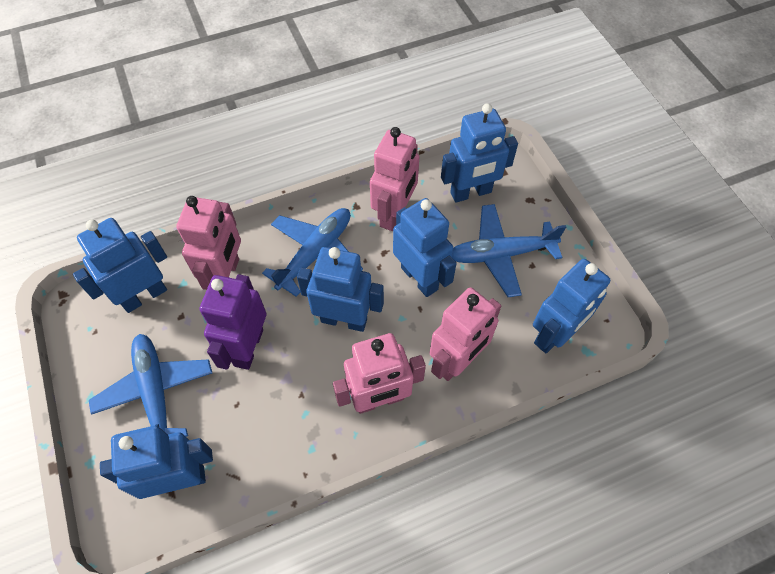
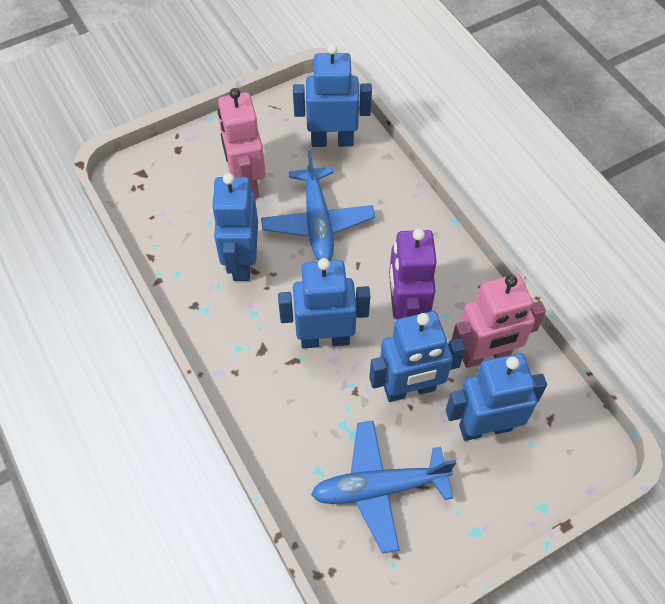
blue plane: [89,334,212,437] [262,208,363,297] [452,204,566,297] = 3 -> [261,151,375,261] [311,421,456,554] = 2
blue robot: [73,218,167,313] [100,426,213,499] [297,247,384,332] [393,198,457,297] [441,103,518,203] [533,259,610,353] = 6 -> [211,173,258,281] [278,258,370,348] [293,44,372,147] [369,311,465,402] [446,354,547,441] = 5
pink robot: [176,196,241,290] [333,333,426,414] [370,127,419,231] [430,287,501,381] = 4 -> [218,88,266,198] [451,274,546,368] = 2

